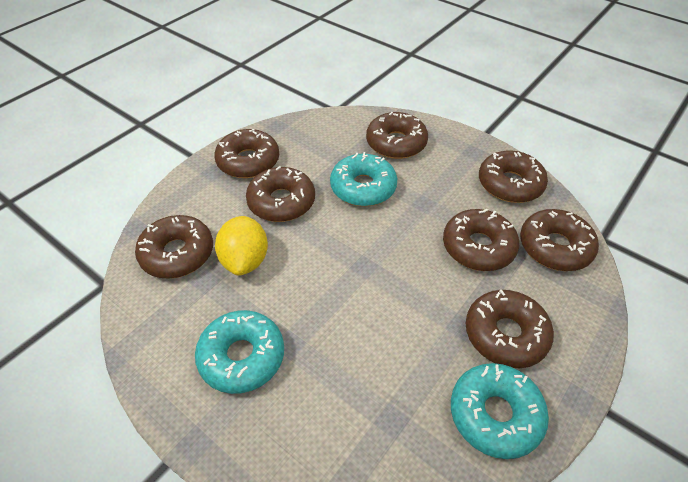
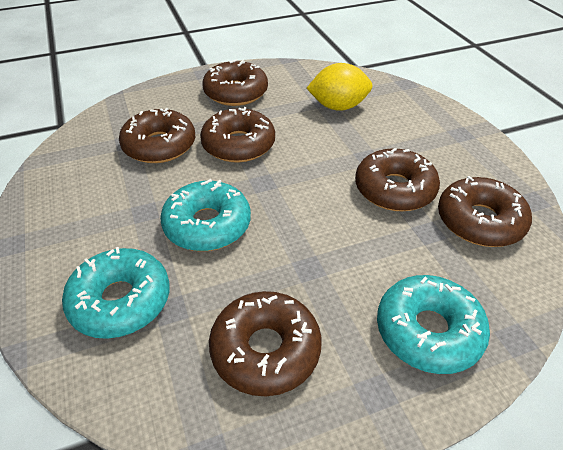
brown donut: [135,215,213,279] [214,129,279,178] [246,166,315,222] [366,112,428,159] [443,209,519,271] [466,290,554,368] [479,150,548,203] [520,209,599,271] = 8 -> [119,108,195,163] [200,107,275,162] [202,59,268,106] [209,291,322,396] [355,148,440,211] [438,176,532,247] = 6

